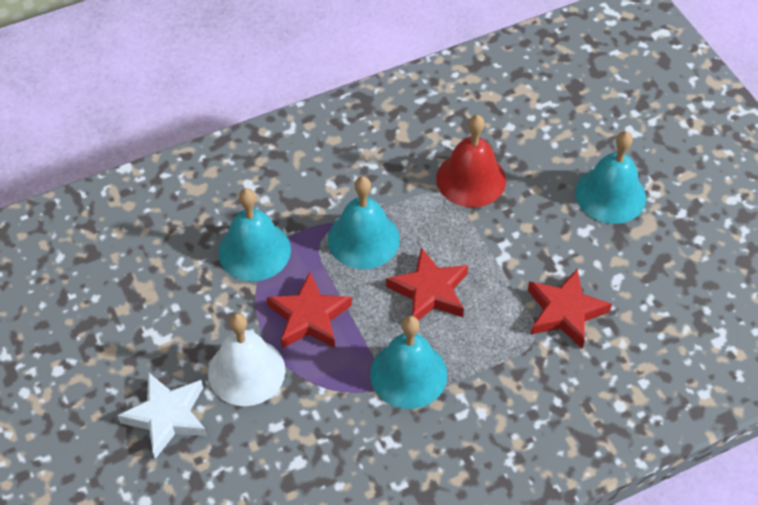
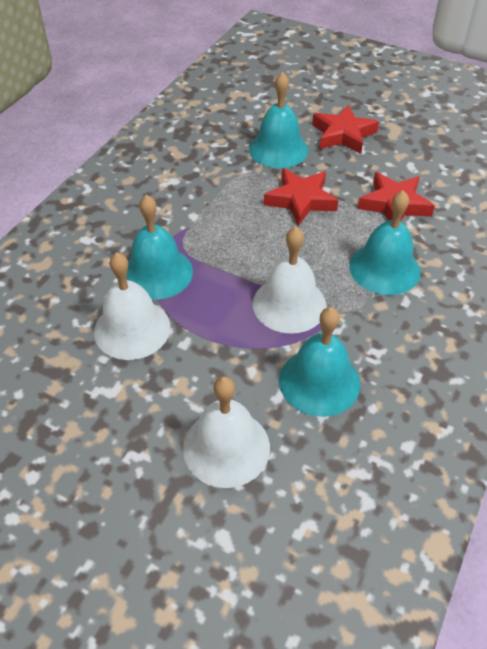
red bell: [436,115,506,207] = 1 -> none = 0
white bell: [208,313,285,406] = 1 -> [94,252,171,360] [183,376,270,488] [253,227,327,334] = 3
white star: [117,372,207,459] = 1 -> none = 0

